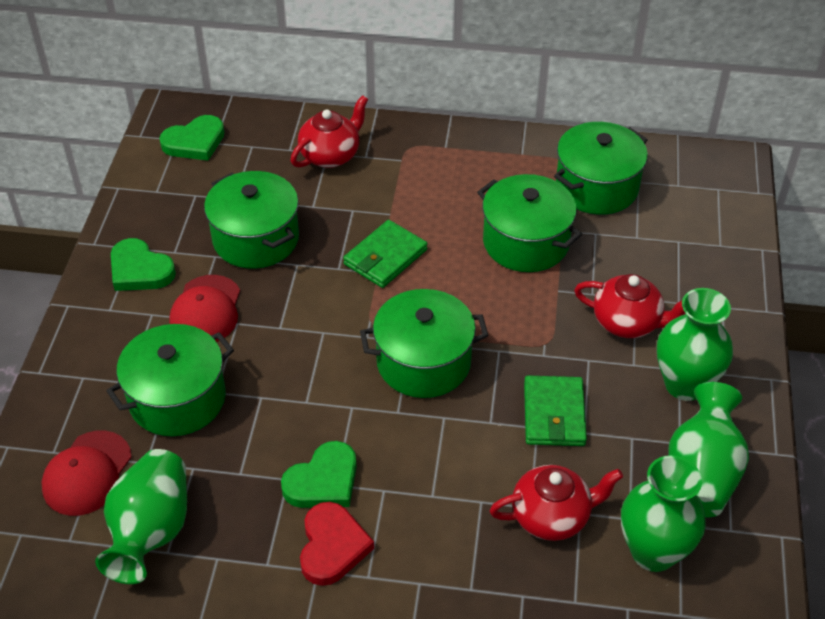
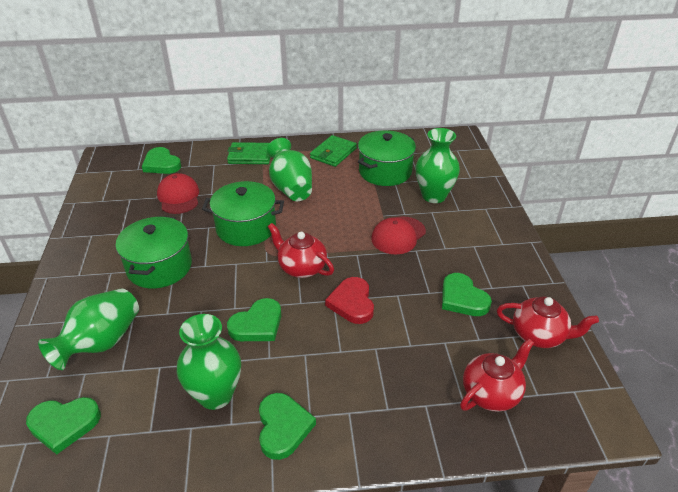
green heart: [111,238,176,291] [159,115,225,161] [281,441,357,508] = 3 -> [26,397,101,455] [142,147,181,174] [227,298,281,341] [259,393,316,460] [442,273,492,316] = 5
green pot: [106,324,234,436] [204,171,299,269] [360,289,489,398] [477,174,582,272] [554,122,648,215] = 5 -> [116,216,192,288] [202,181,284,246] [358,130,416,186] = 3

